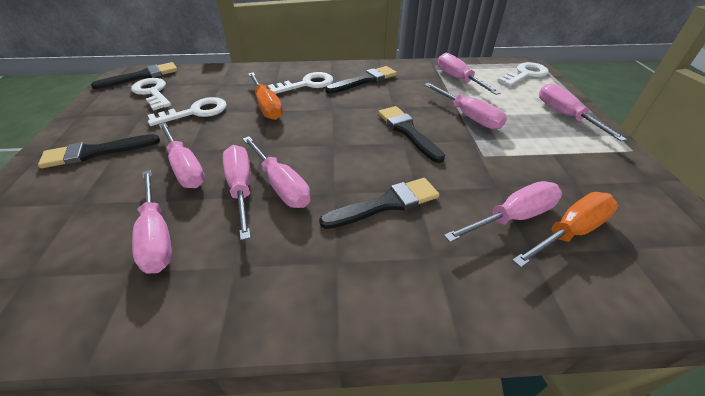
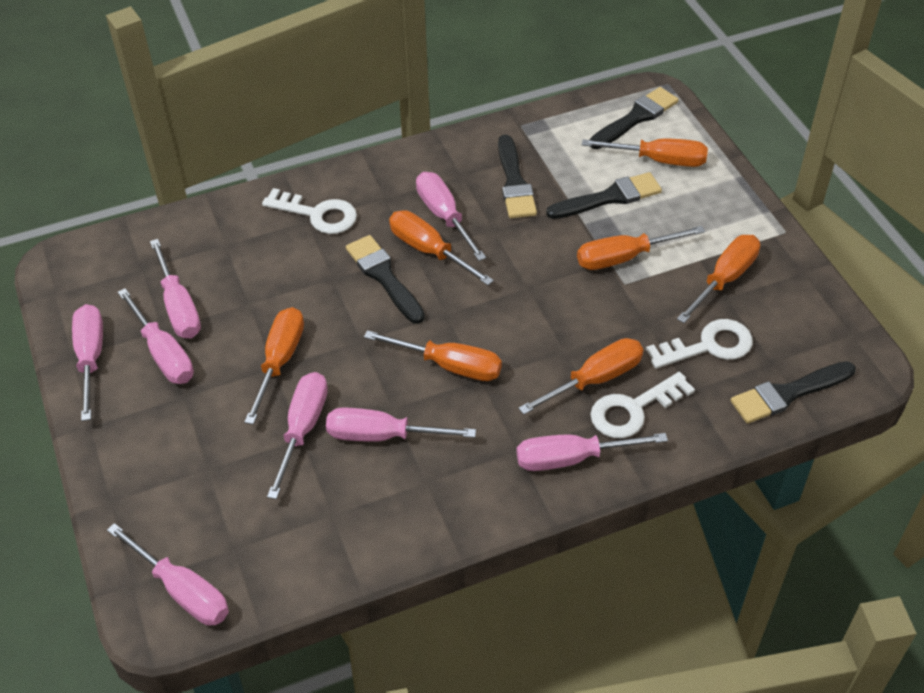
orange screwdriver: [248,72,283,120] [512,192,618,268] = 2 -> [244,307,304,424] [364,330,502,381] [389,210,494,285] [518,338,643,415] [577,226,705,270] [582,138,708,167] [677,235,760,323] = 7
white key: [131,78,171,111] [148,97,227,126] [268,72,333,94] [497,62,549,86] = 4 -> [262,188,357,234] [590,372,695,439] [646,319,753,369] = 3

